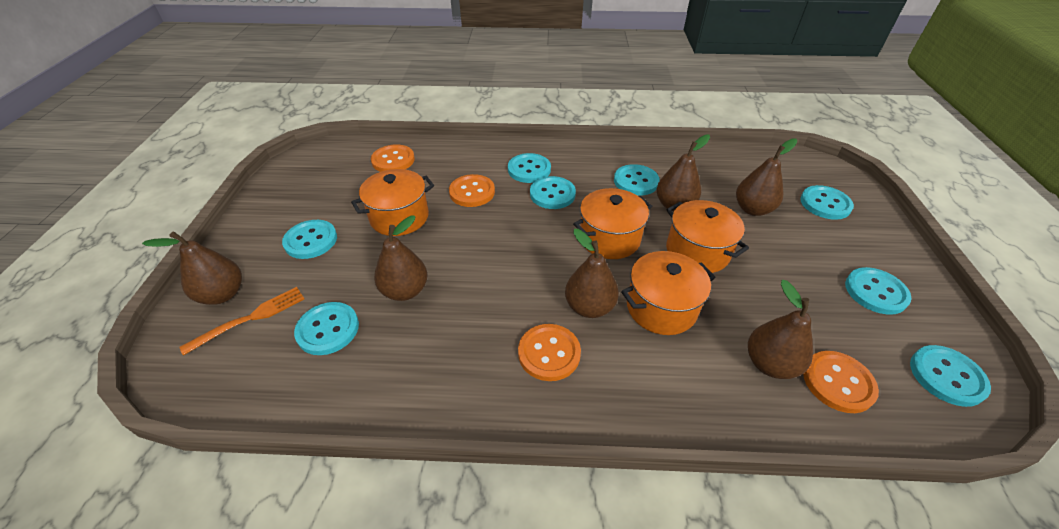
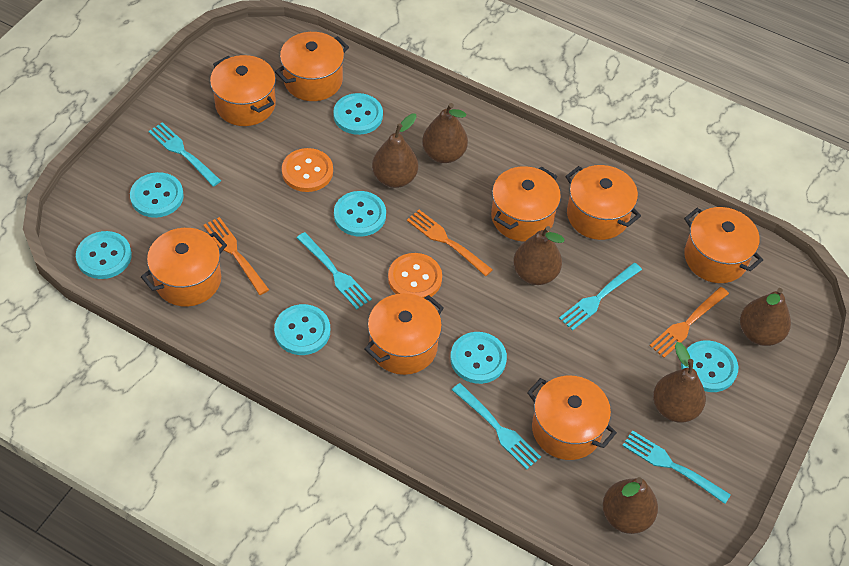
orange button: [371,144,415,172] [449,174,495,207] [518,324,581,381] [803,351,879,413] = 4 -> [282,148,333,192] [388,253,442,298] = 2
orange fork: [180,287,304,356] = 1 -> [204,217,269,295] [407,210,493,276] [650,287,729,358] = 3
orange pot: [351,169,434,236] [573,188,652,259] [621,251,716,335] [666,200,749,273] = 4 -> [141,228,227,307] [210,55,276,126] [275,32,349,101] [364,293,444,375] [491,166,561,242] [527,376,617,460] [565,165,641,240] [684,207,763,283] = 8
turquoise button: [282,220,337,259] [294,302,359,355] [508,153,551,183] [530,176,576,209] [614,164,660,196] [800,185,854,220] [845,267,912,315] [910,345,991,407] = 8 -> [76,231,132,279] [130,172,184,218] [274,304,330,355] [333,93,383,135] [334,191,386,237] [450,332,507,384] [681,340,738,392] = 7
turquoise fork: none = 0 -> [148,122,221,187] [297,232,372,309] [452,383,541,470] [559,263,642,331] [622,431,731,504] = 5

